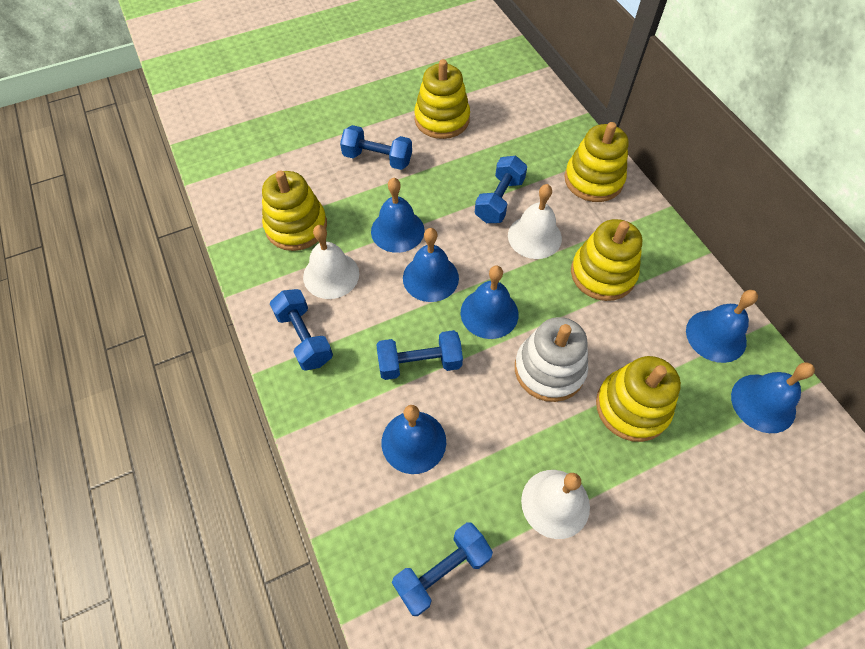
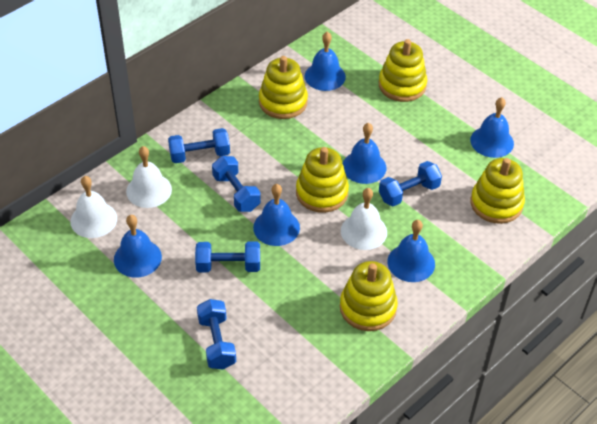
white stacking toy: [515,317,588,402] = 1 -> none = 0

